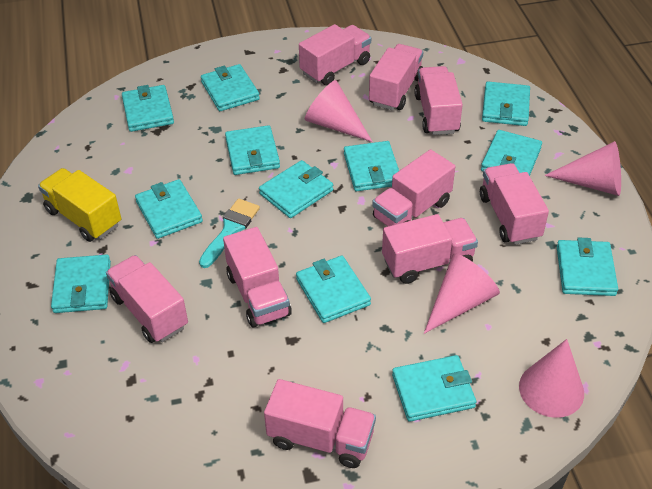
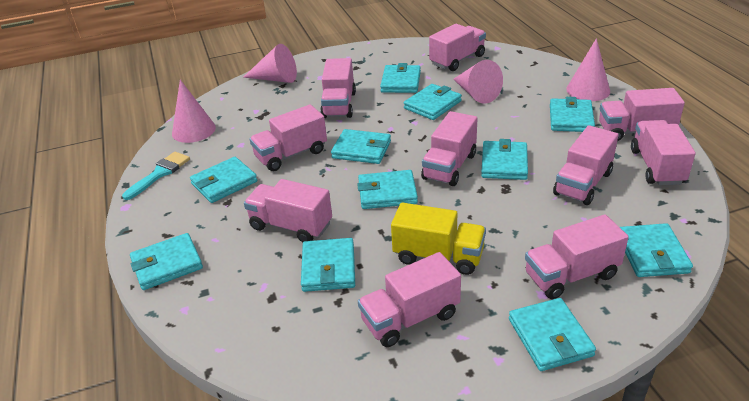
pink truck: [106,255,188,343] [223,227,292,328] [264,379,376,468] [299,24,371,86] [369,44,423,110] [372,149,455,226] [382,214,478,284] [414,66,463,135] [480,163,549,245] = 9 -> [244,179,332,242] [249,105,327,171] [320,58,356,118] [358,252,461,347] [421,111,477,186] [429,24,486,71] [525,214,629,299] [553,125,618,205] [599,88,685,141] [631,120,696,185] = 10
turquoise wallet: [51,254,111,313] [122,85,174,132] [135,179,203,239] [201,64,260,111] [225,125,280,175] [259,160,333,218] [296,256,371,323] [344,141,399,191] [392,355,476,422] [481,130,542,176] [482,81,530,126] [557,238,618,296] = 12 -> [130,233,203,290] [190,157,257,203] [301,238,355,292] [331,129,391,164] [357,170,418,209] [380,63,421,93] [404,84,462,120] [481,139,528,180] [509,298,596,371] [550,97,595,132] [620,223,693,277] = 11

